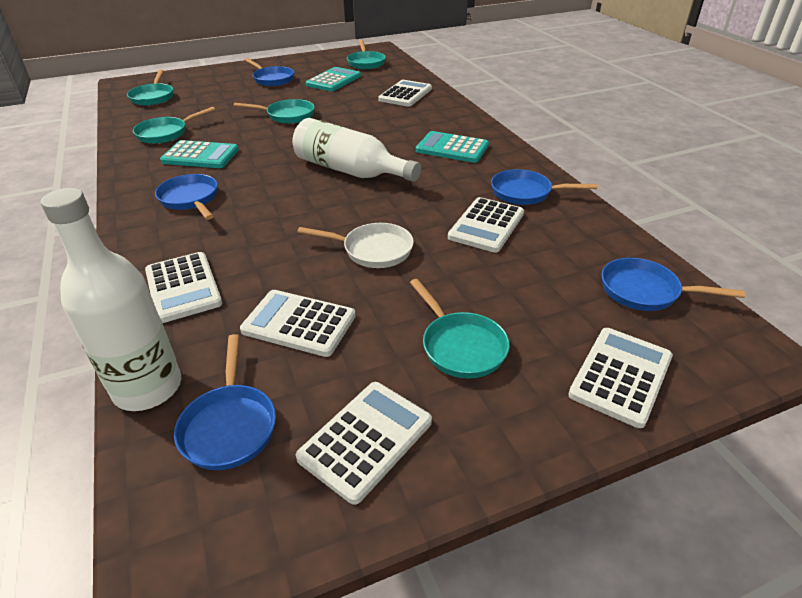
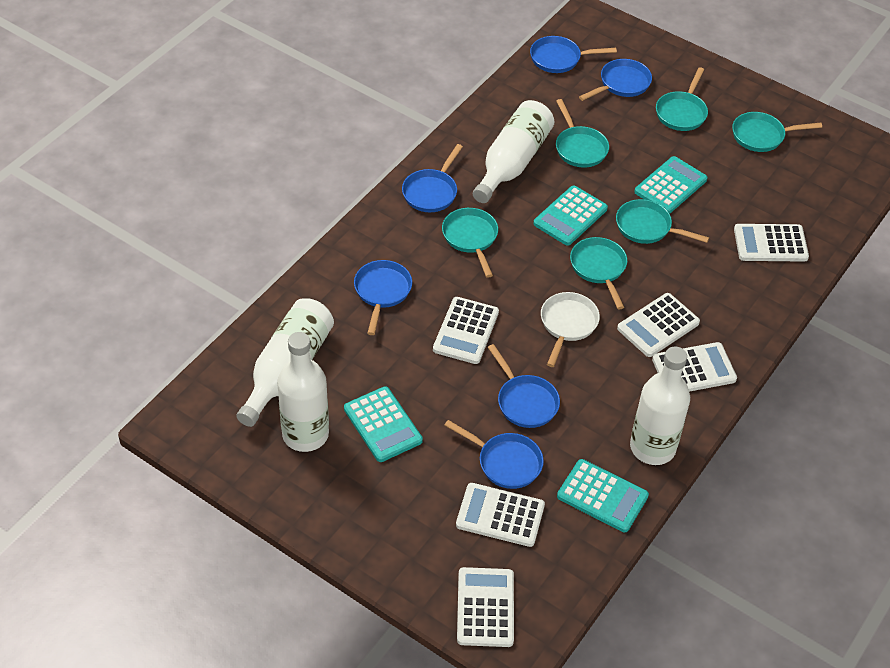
blue pan: [155,174,218,220] [174,334,276,470] [244,58,294,86] [491,169,597,205] [601,258,745,311] = 5 -> [354,260,412,335] [402,144,463,212] [444,420,544,489] [488,344,560,428] [530,36,617,73] [579,59,652,101] = 6
turquoise calculator: [160,140,239,168] [306,67,361,91] [416,131,489,163] = 3 -> [344,387,423,462] [533,185,608,246] [557,459,649,532] [634,156,707,214] = 4
turquoise pan: [127,70,173,106] [133,107,215,144] [234,99,314,124] [347,40,386,69] [410,279,510,379] = 5 -> [442,208,498,278] [556,99,609,168] [570,237,627,310] [616,199,709,244] [656,67,708,131] [732,112,822,152] = 6
white bottle: [40,188,181,411] [293,118,421,182] = 2 -> [236,298,334,427] [277,332,329,452] [473,100,555,203] [630,347,690,465] = 4

